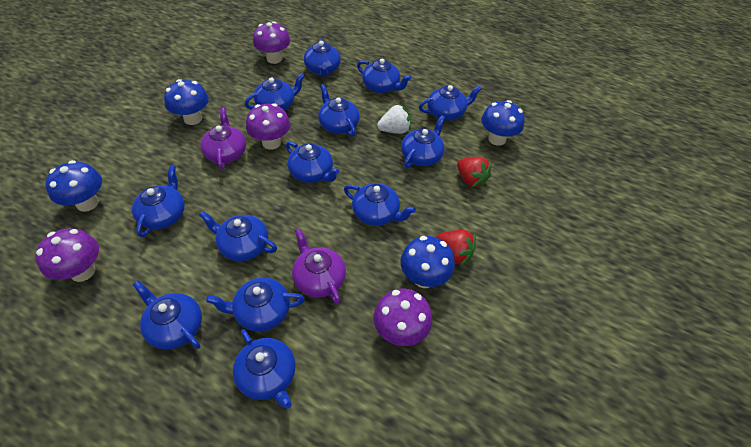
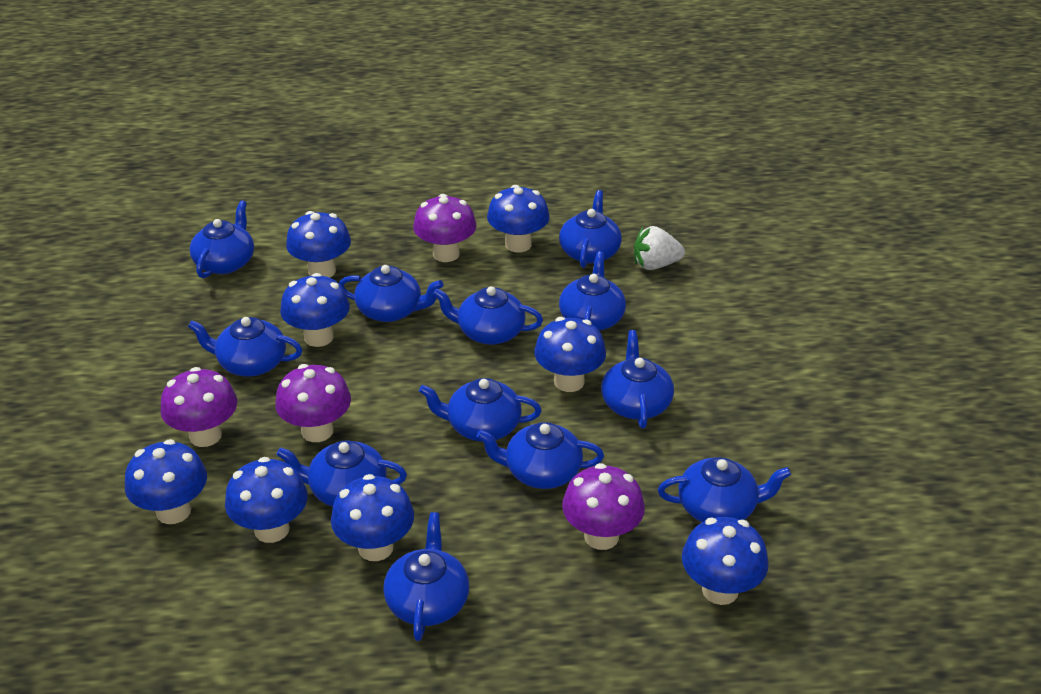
blue mushroom: [45,160,102,212] [164,79,209,125] [400,236,455,288] [481,100,525,146] = 4 -> [125,439,207,524] [225,457,308,543] [280,273,350,347] [286,211,351,278] [331,474,414,561] [487,185,550,252] [534,317,606,392] [682,517,768,605] = 8
blue teapot: [132,165,185,237] [133,281,202,349] [199,211,277,261] [206,278,305,332] [233,329,296,409] [245,73,305,111] [286,142,340,183] [304,38,341,77] [318,84,360,136] [344,183,416,226] [357,58,411,93] [401,115,445,168] [419,85,482,121] = 13 -> [188,317,302,377] [190,200,254,278] [276,440,407,507] [339,265,444,322] [383,512,469,641] [419,378,541,442] [433,286,543,345] [476,422,604,489] [559,190,622,268] [559,251,626,331] [601,330,674,428] [658,457,791,522] = 12
purple teapot: [200,108,246,170] [292,228,346,304] = 2 -> none = 0
red strawberry: [436,230,476,266] [457,157,492,188] = 2 -> none = 0

